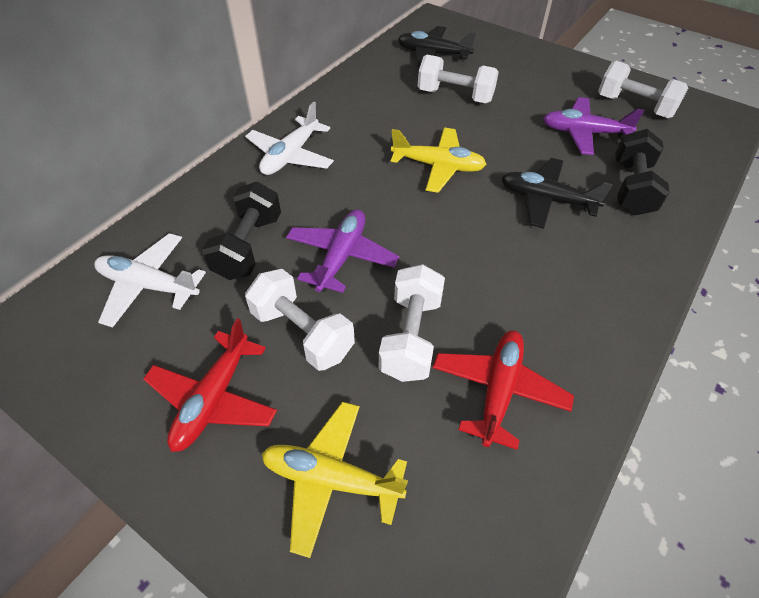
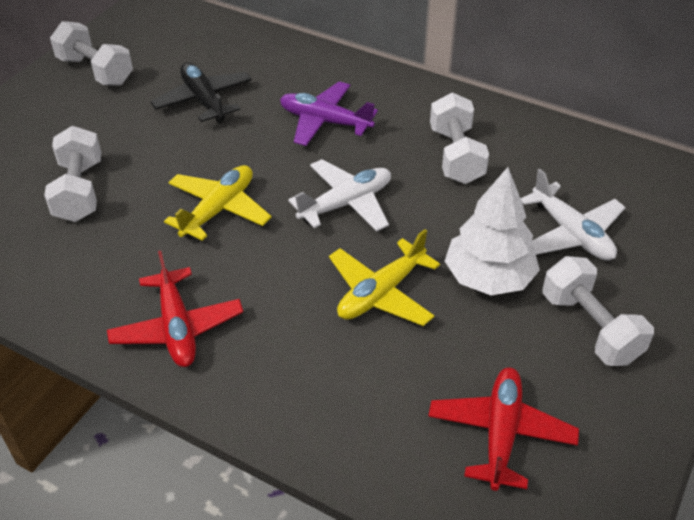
black dumbbell: [202,182,281,280] [615,129,669,215] = 2 -> none = 0
black plane: [398,26,476,67] [501,158,613,229] = 2 -> [150,62,252,124] = 1
purple plane: [286,209,399,293] [543,97,644,155] = 2 -> [280,82,378,146] = 1
white tree: none = 0 -> [445,167,540,295] = 1

